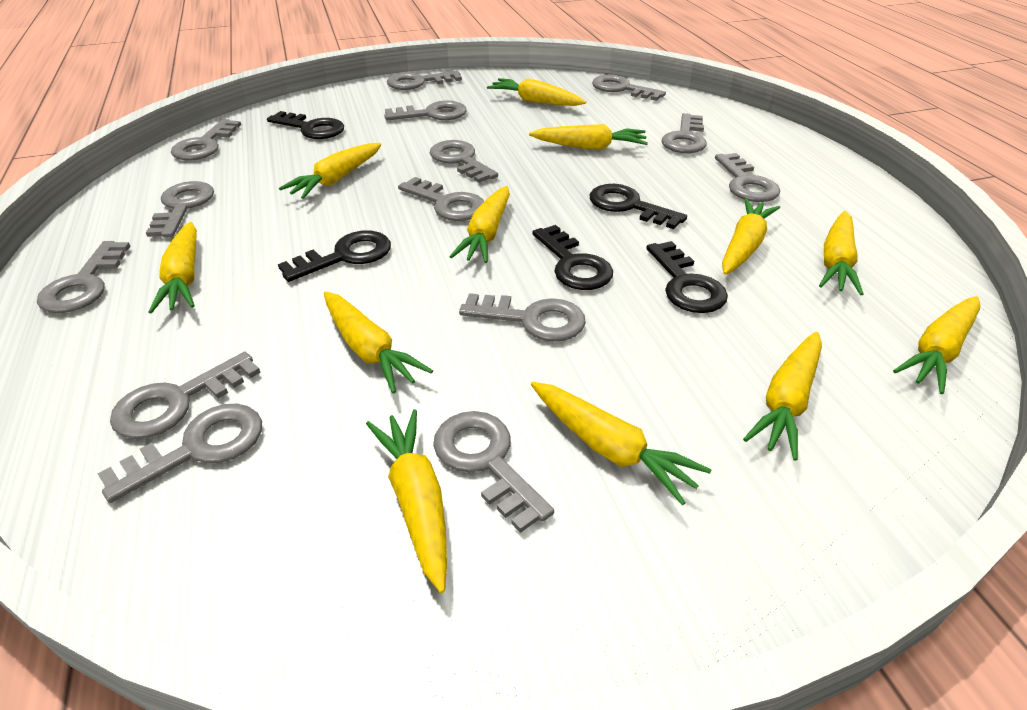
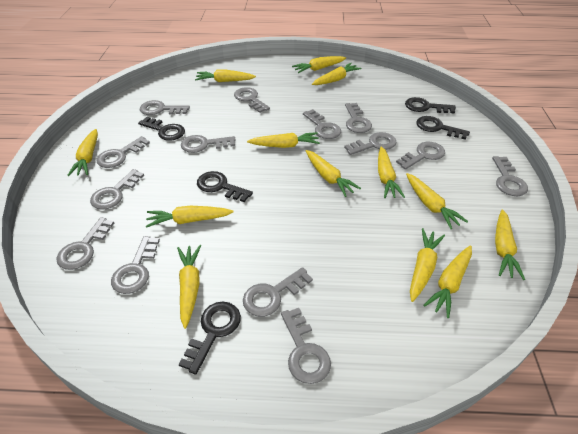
yellow carrot: [148,222,197,314] [279,143,381,199] [324,291,433,394] [366,409,447,593] [449,186,510,263] [487,78,586,106] [529,124,648,150] [531,382,711,505] [722,198,780,275] [743,332,822,461] [819,211,863,295] [893,296,981,394] = 12 -> [67,129,98,176] [146,206,233,228] [177,245,201,329] [195,70,256,82] [247,132,320,148] [292,56,346,73] [306,150,361,197] [312,63,361,85] [378,146,405,198] [406,173,468,229] [410,228,445,302] [423,245,472,318] [495,209,525,280] = 13

